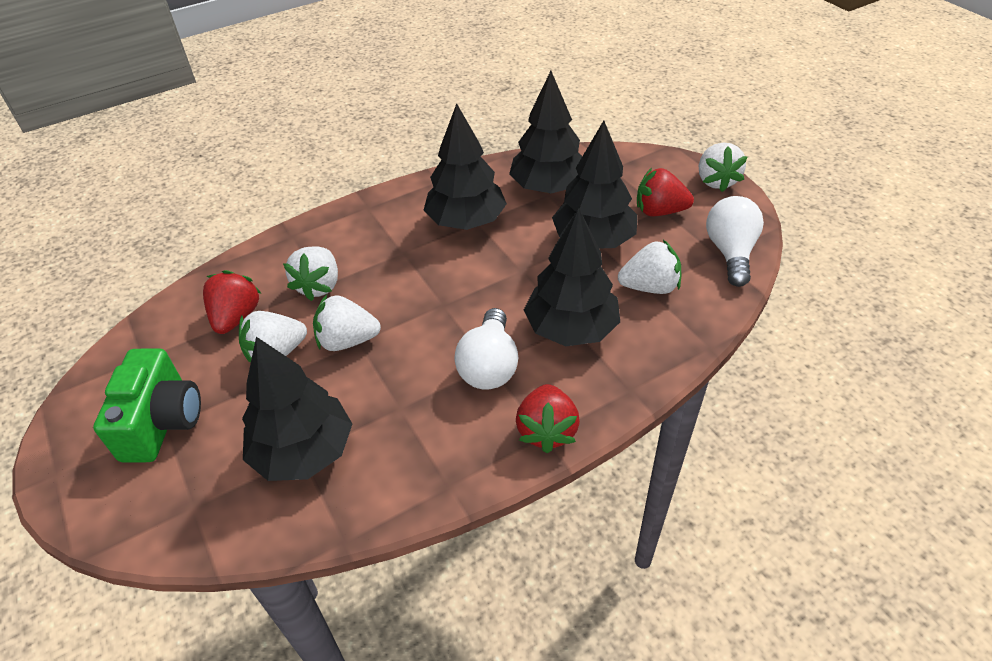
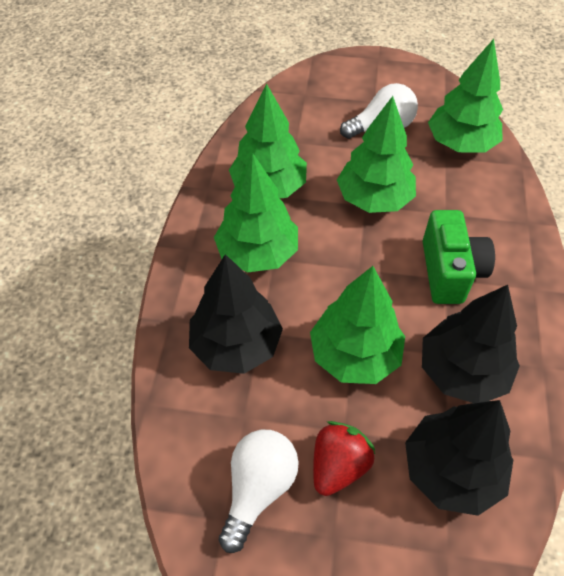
black tree: [242,337,352,481] [424,103,507,230] [509,71,582,193] [524,208,620,346] [552,121,638,249] = 5 -> [189,254,283,374] [405,400,513,516] [422,285,520,403] = 3
green tree: none = 0 -> [214,153,298,272] [229,83,307,198] [310,266,405,384] [337,96,416,213] [428,39,503,153] = 5
red strawberry: [203,270,262,334] [516,384,580,453] [637,168,694,216] = 3 -> [313,421,375,496] = 1
white strawberry: [239,311,307,363] [283,246,338,301] [313,295,381,351] [618,240,681,294] [699,143,748,192] = 5 -> none = 0

